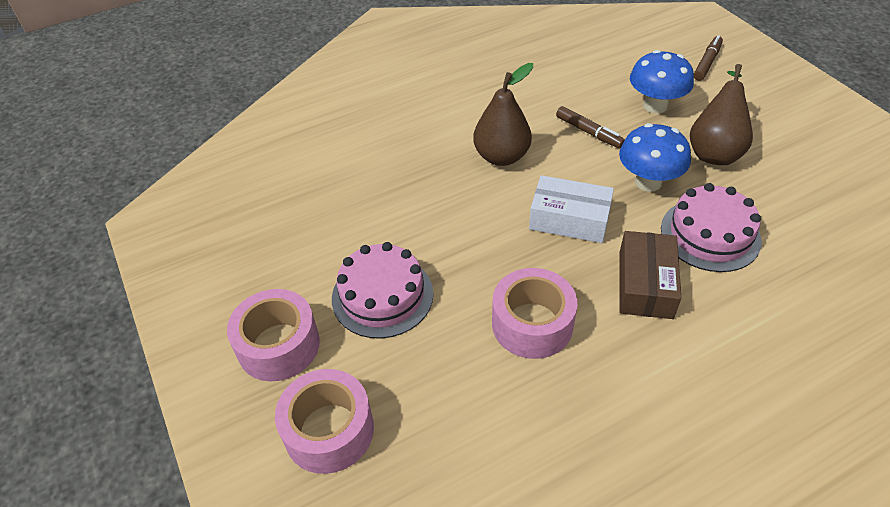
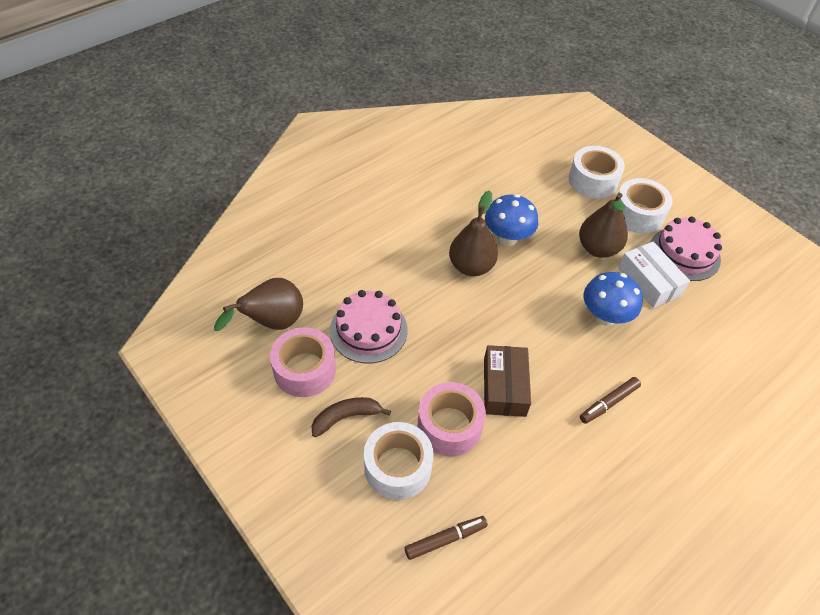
brown banana: none = 0 -> [311,397,391,437] = 1
brown pear: [473,63,533,166] [690,64,753,165] = 2 -> [214,278,303,331] [449,190,498,276] [579,193,628,258] = 3
pink tape: [227,289,320,381] [275,369,374,474] [492,268,577,359] = 3 -> [270,327,336,397] [417,382,486,456] = 2
white tape: none = 0 -> [364,422,434,500] [568,146,625,199] [619,178,672,234] = 3

